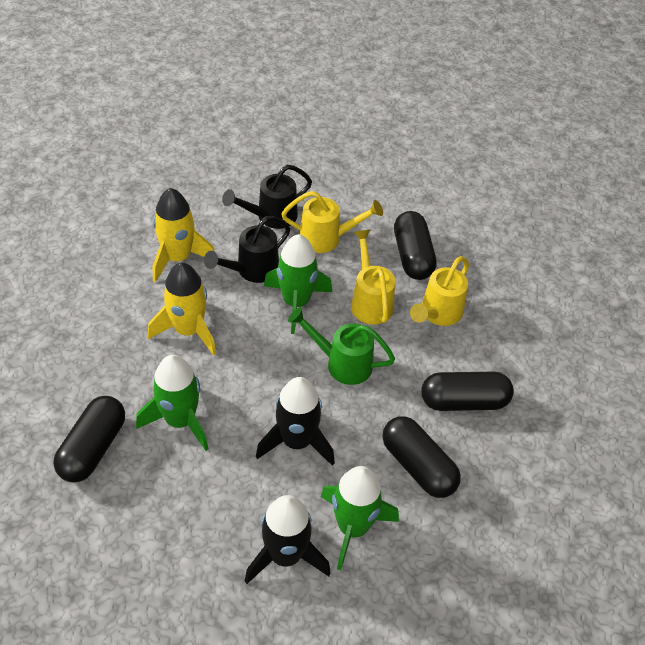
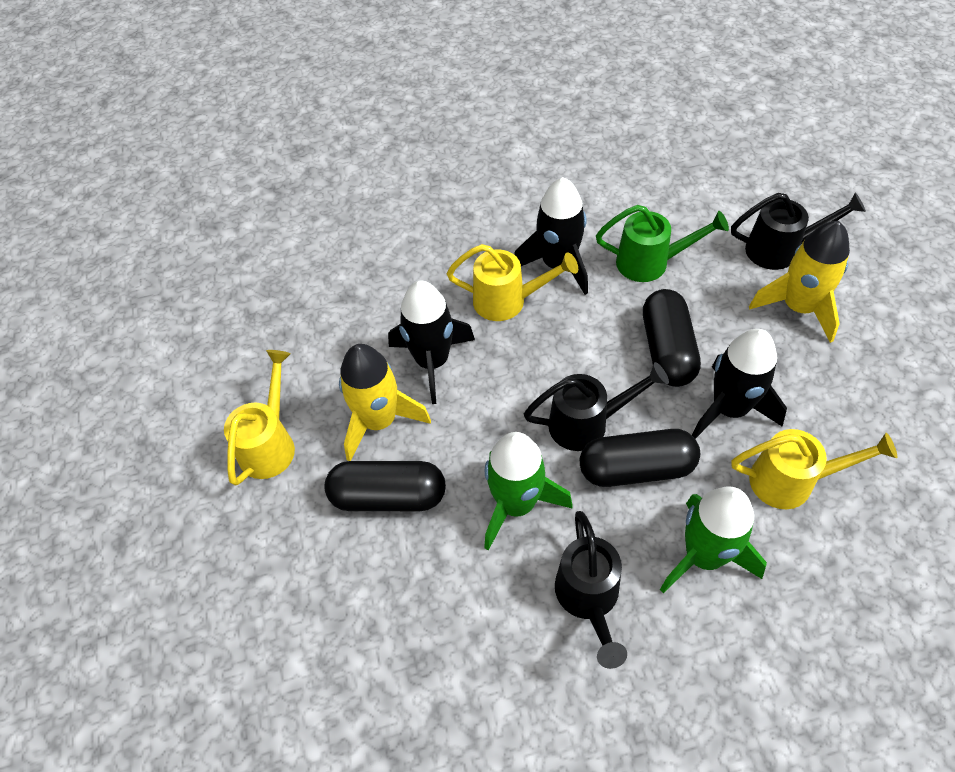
black capsule: [54,396,125,483] [382,416,461,498] [394,211,437,280] [421,372,514,411] = 4 -> [325,461,446,511] [580,429,700,487] [643,289,701,387] = 3
black rocket: [245,495,331,584] [256,377,335,466] = 2 -> [388,281,475,404] [514,177,588,295] [692,329,787,439] = 3
black watering can: [204,216,290,283] [222,165,312,229] = 2 -> [524,362,669,451] [555,511,627,669] [731,192,866,270] = 3
green rocket: [136,355,209,451] [264,234,332,334] [321,466,399,570] = 3 -> [484,432,572,551] [660,486,767,593] = 2

